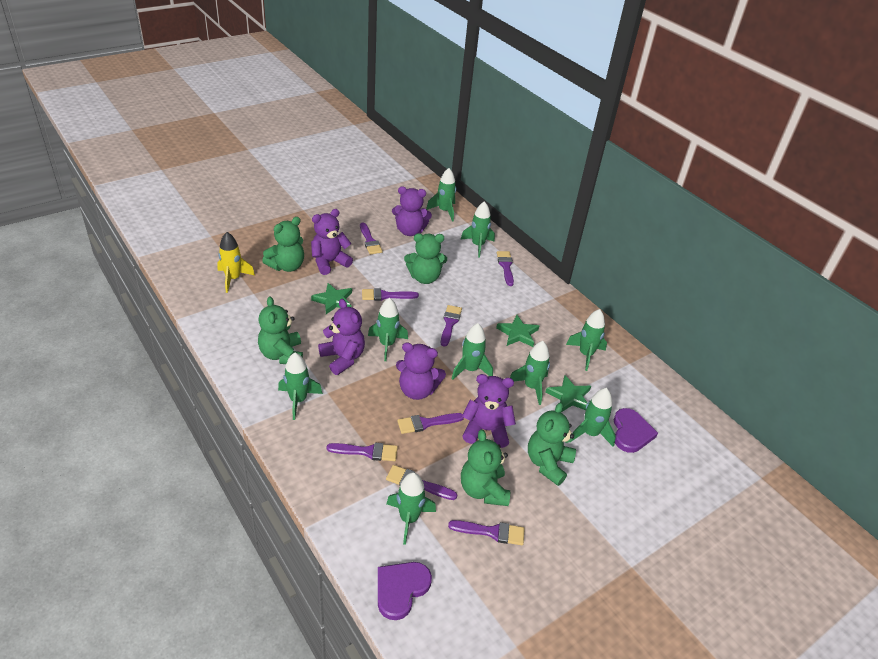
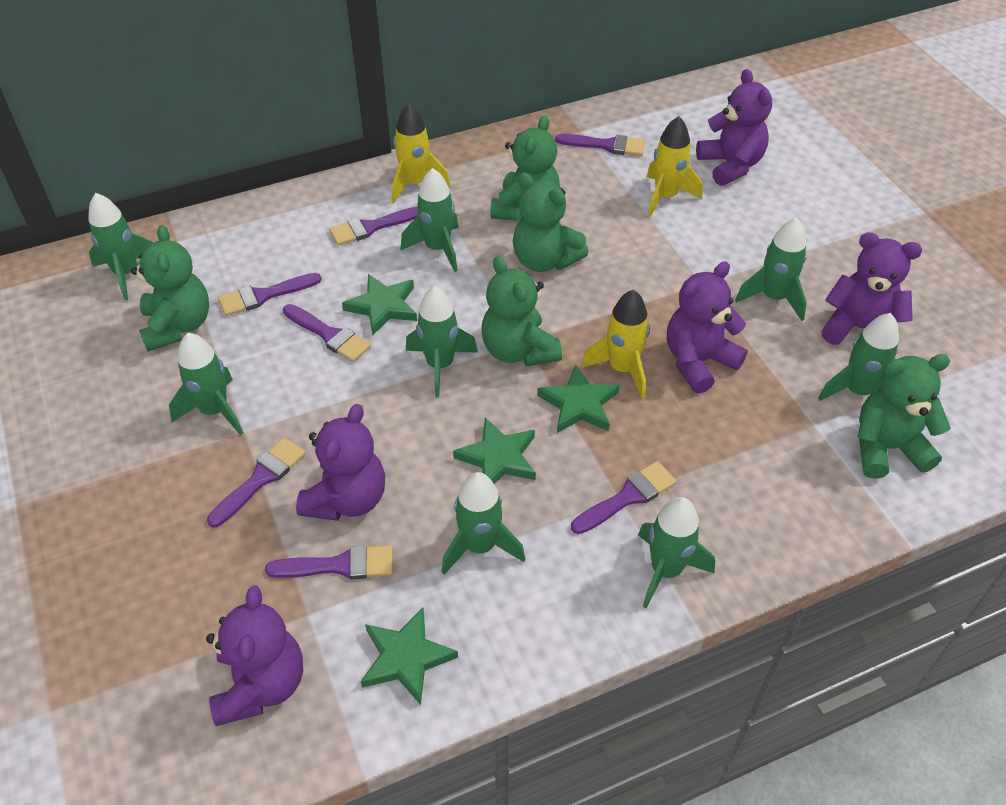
green rocket: [278,353,323,420] [368,298,408,361] [387,472,436,545] [426,168,456,222] [451,323,493,380] [461,201,495,258] [510,341,550,405] [566,309,607,371] [570,388,616,447] = 9 -> [88,193,153,300] [169,333,243,435] [401,168,458,272] [406,286,478,398] [442,472,525,574] [638,497,715,609] [735,217,807,321] [818,313,899,401] = 8
green star: [311,283,352,314] [496,315,539,347] [545,375,591,412] = 3 -> [342,274,417,335] [361,607,458,705] [453,417,536,484] [537,365,620,433] = 4
purple brush: [326,443,398,461] [360,223,383,254] [362,288,419,301] [386,465,457,500] [397,413,464,434] [441,305,462,347] [448,520,524,545] [497,251,514,286] = 8 -> [207,437,306,527] [218,273,322,316] [265,545,393,579] [283,304,371,362] [329,206,418,245] [555,134,645,156] [571,461,677,534] = 7
purple heart: [378,562,432,620] [614,408,658,453] = 2 -> none = 0
yellow rocket: [217,232,255,293] = 1 -> [392,103,451,203] [581,290,650,398] [647,116,702,217] = 3

